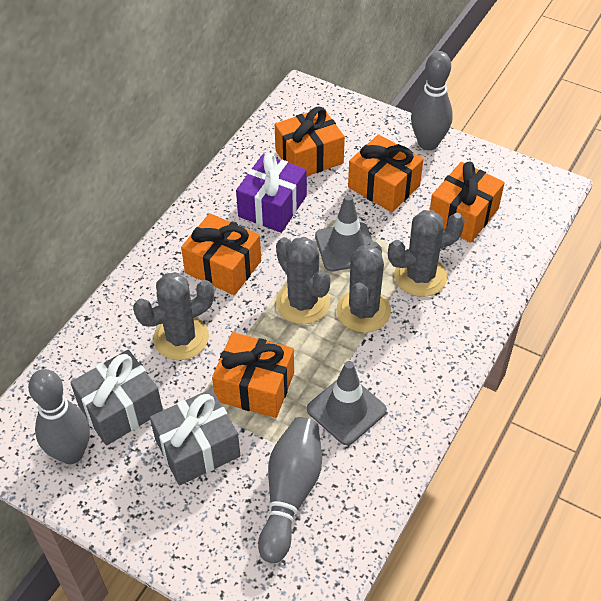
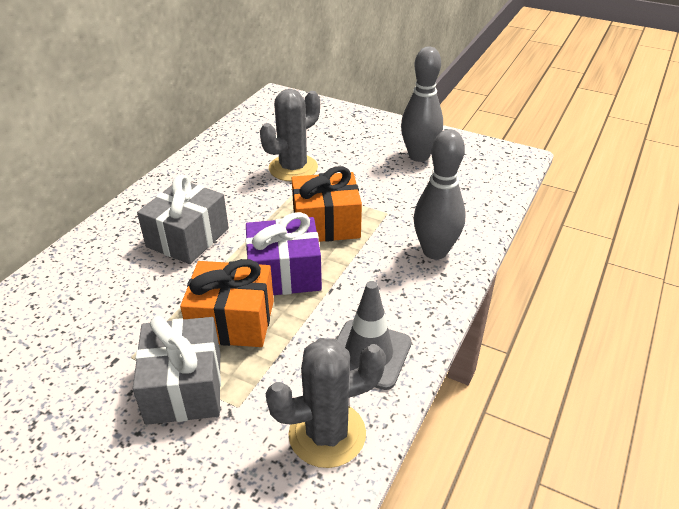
grey bowling pin: [28,369,90,464] [258,417,322,563] [411,51,453,150] = 3 -> [401,46,443,162] [413,129,466,260] = 2
grey cactus: [133,272,214,360] [276,237,331,324] [336,241,391,333] [388,210,465,297] = 4 -> [260,89,320,182] [266,338,386,468] = 2
grey traffic cone: [307,361,387,445] [315,195,373,272] = 2 -> [336,281,412,390] = 1
orange gift: [181,213,261,295] [212,332,294,418] [275,107,345,176] [348,134,423,212] [430,162,505,243] = 5 -> [180,259,274,347] [292,166,362,242] = 2

